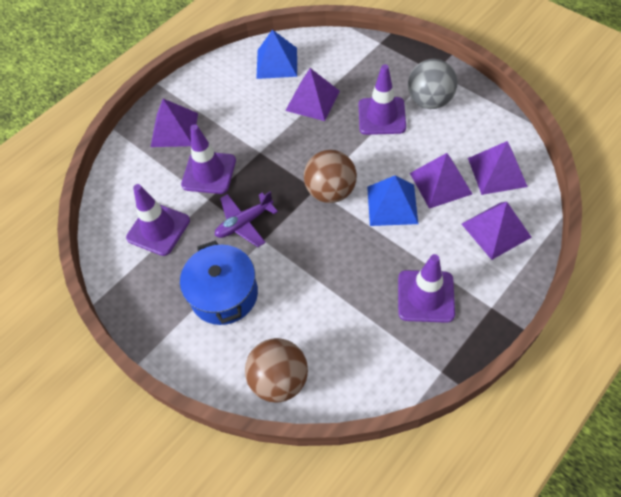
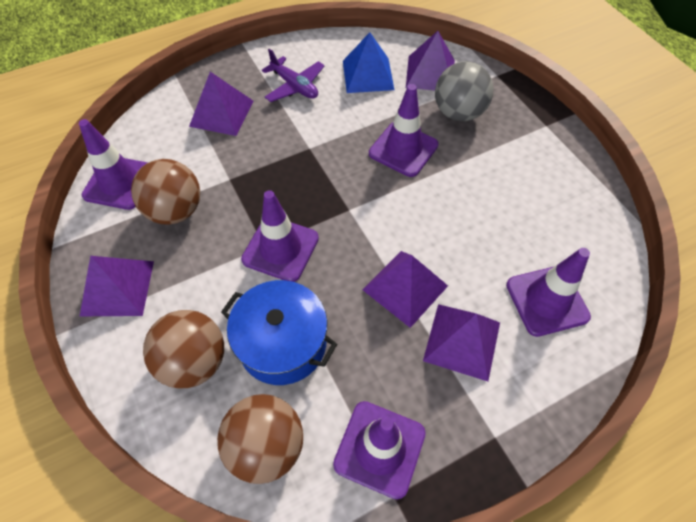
blue pyramid: [256,29,297,79] [367,175,418,226] = 2 -> [343,32,394,93] = 1
brown ball: [245,338,308,402] [304,150,357,203] = 2 -> [131,159,200,225] [143,310,224,389] [217,394,303,484] = 3
purple traffic cone: [126,184,190,256] [181,124,236,194] [359,64,406,135] [398,254,455,323] = 4 -> [79,119,148,210] [241,190,319,282] [333,401,426,500] [369,84,438,177] [506,248,591,337] = 5

